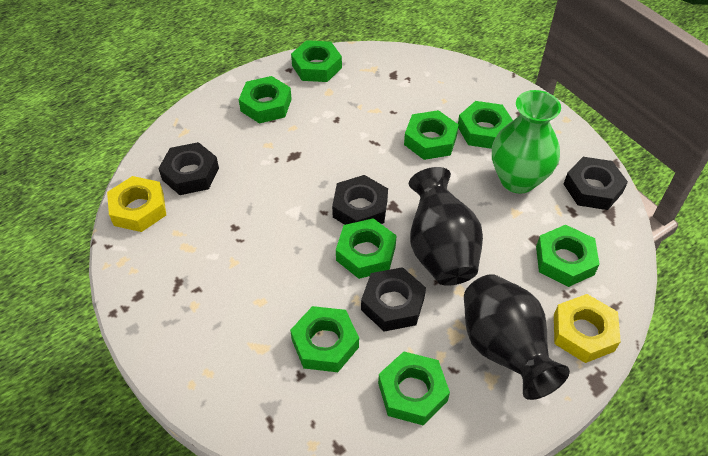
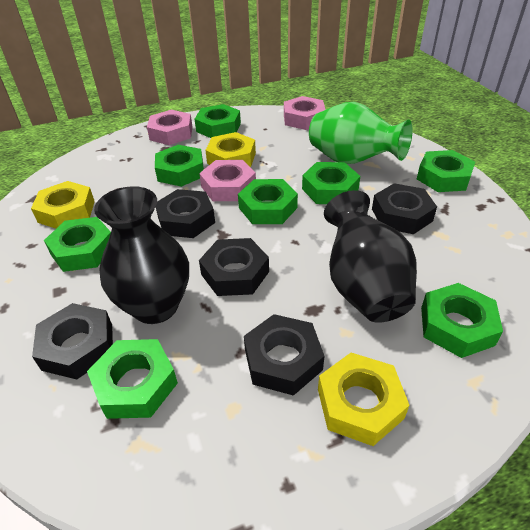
black nut: [158,142,219,195] [332,175,388,225] [361,267,426,332] [564,157,628,210] = 4 -> [32,303,113,380] [156,189,215,238] [199,238,269,296] [244,314,324,396] [372,183,437,234] = 5
pink nut: none = 0 -> [147,110,193,145] [199,160,256,201] [284,96,326,130] = 3
yellow nut: [107,176,166,232] [554,294,621,363] = 2 -> [31,181,95,229] [205,132,256,167] [318,353,409,446] = 3

